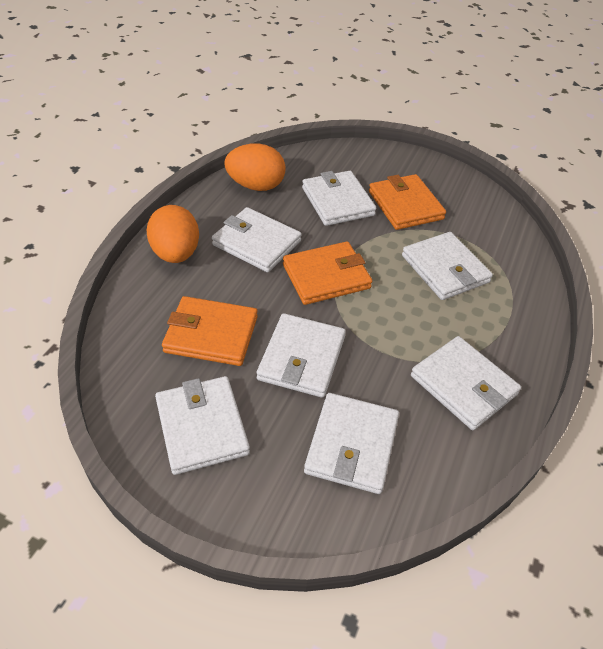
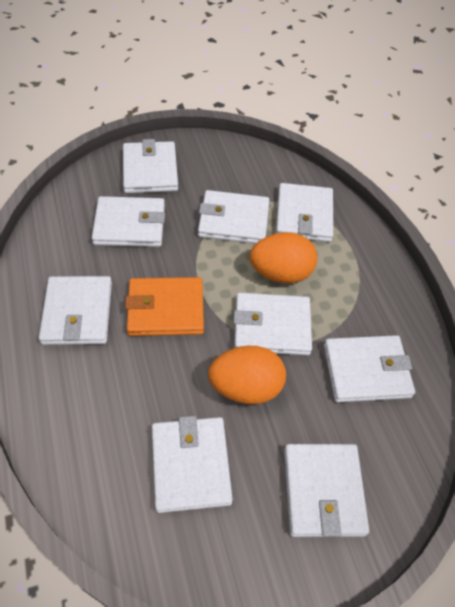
orange wallet: [162,296,258,366] [283,242,372,305] [369,174,446,230] = 3 -> [125,277,204,336] = 1
white wallet: [155,376,250,475] [212,207,302,272] [257,313,346,398] [302,171,376,226] [304,393,399,494] [402,232,493,300] [411,336,521,430] = 7 -> [39,276,112,345] [92,196,165,247] [123,139,178,193] [152,416,233,513] [198,190,269,244] [234,293,312,355] [276,183,333,242] [284,444,369,537] [324,335,415,402] = 9

